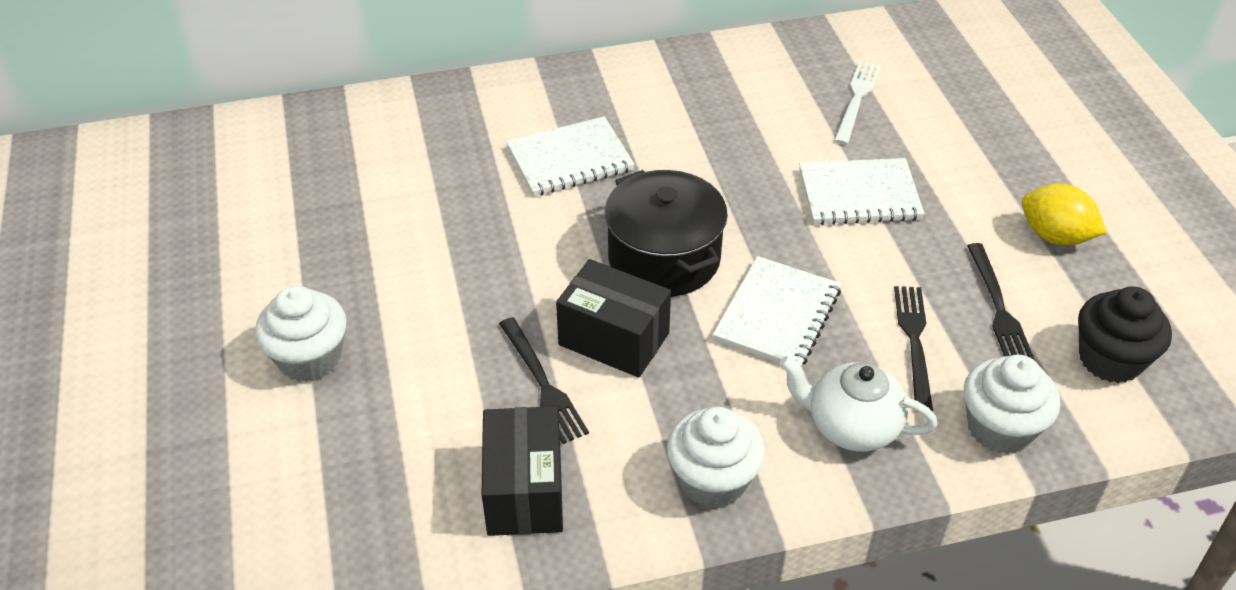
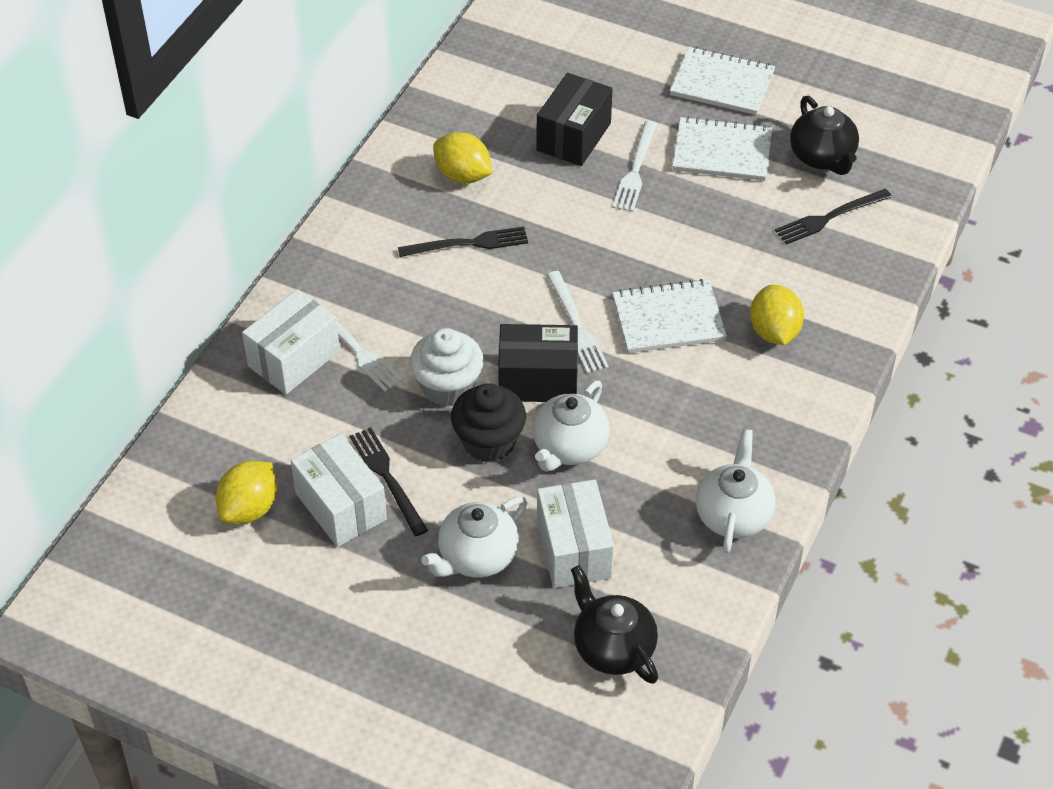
black pot: [605,170,728,297] = 1 -> none = 0
black teapot: none = 0 -> [571,565,658,684] [790,96,859,175] = 2
white box: none = 0 -> [242,289,340,394] [291,433,387,547] [537,479,614,588] = 3
white cupcake: [255,286,347,382] [667,407,765,508] [964,354,1060,454] = 3 -> [410,328,484,406] = 1
white fork: [834,61,881,145] = 1 -> [317,302,403,392] [547,271,609,373] [612,121,657,212] = 3
white teapot: [780,356,937,452] = 1 -> [421,497,527,578] [532,380,610,472] [696,429,775,553] = 3
yellow lemon: [1022,184,1107,245] = 1 -> [216,461,277,524] [433,132,492,183] [750,285,804,345] = 3

